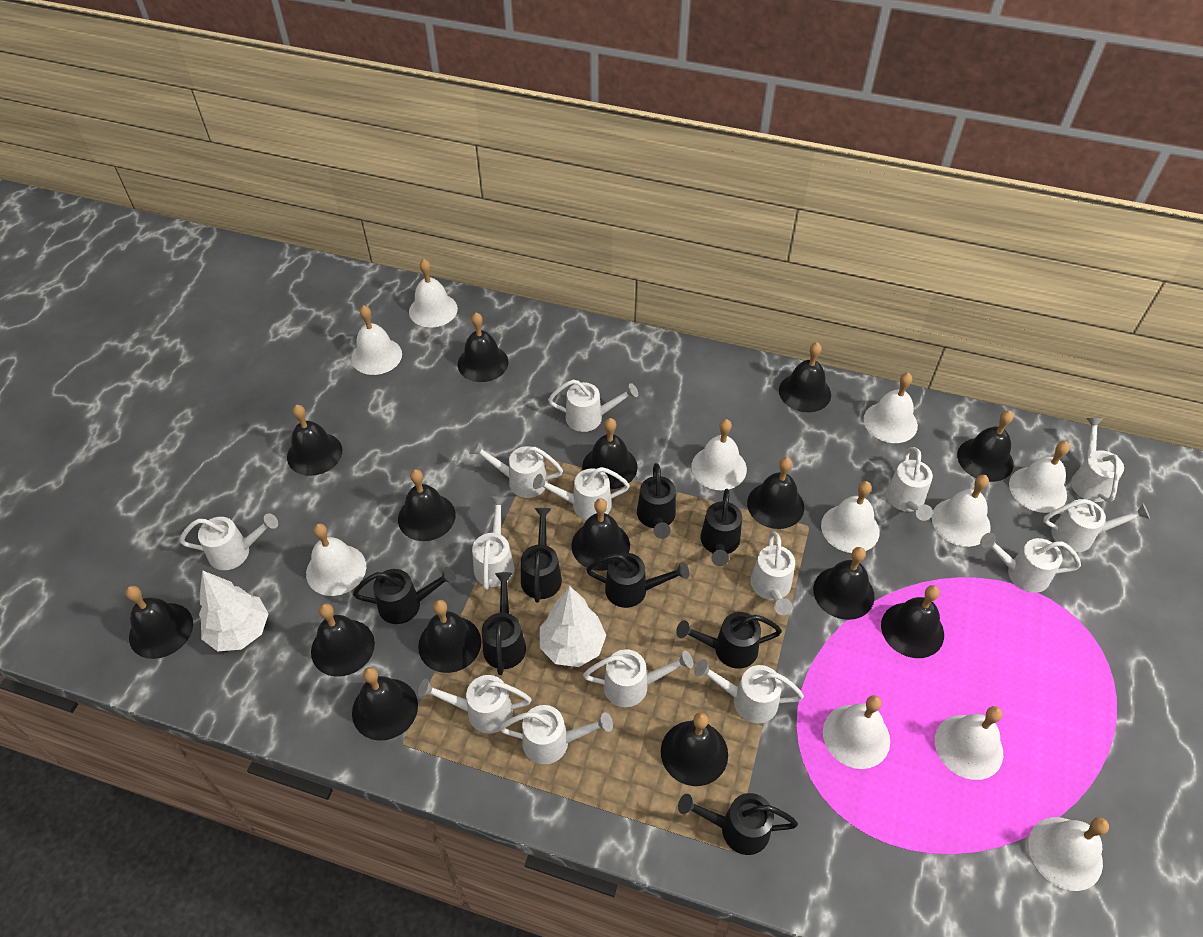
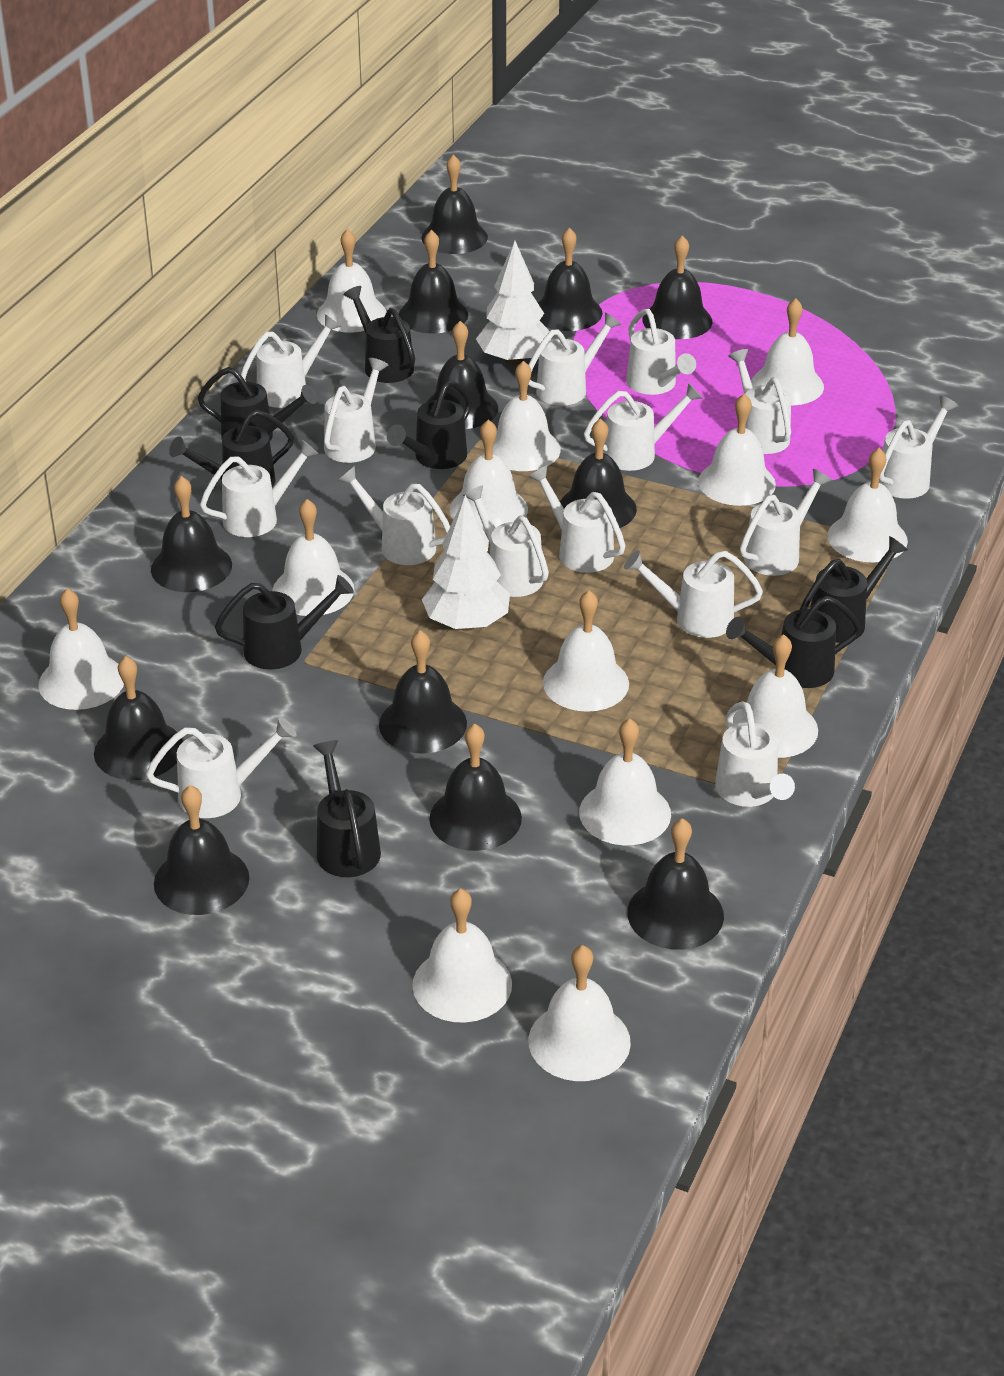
black bell: [125,586,193,659] [287,405,342,476] [311,603,375,677] [352,667,418,741] [398,469,456,541] [418,600,481,673] [458,313,508,382] [571,498,630,571] [582,418,638,489] [661,713,728,786] [747,457,804,529] [779,342,831,412] [813,547,875,620] [881,585,944,658] [957,411,1014,482] = 15 -> [94,656,183,780] [151,476,232,592] [154,785,249,915] [379,630,467,753] [399,230,468,334] [421,154,488,254] [427,321,498,429] [429,723,522,851] [538,227,602,331] [560,419,637,528] [627,818,724,950] [642,235,712,339] = 12
white bell: [306,523,366,596] [351,305,402,375] [409,259,458,328] [691,419,747,490] [821,481,880,553] [823,695,890,769] [864,373,918,443] [932,475,991,547] [935,706,1003,780] [1009,441,1070,513] [1029,817,1109,891] = 11 -> [38,588,124,710] [272,499,354,616] [317,229,386,332] [412,888,512,1023] [450,419,528,533] [492,361,561,471] [528,945,631,1081] [543,590,629,712] [579,718,671,845] [698,394,776,506] [733,634,818,758] [751,298,824,405] [827,448,908,562] = 13
white watering can: [179,513,278,570] [418,675,531,734] [469,441,563,498] [472,497,515,590] [499,705,613,764] [533,467,630,520] [548,380,638,432] [583,649,693,707] [694,659,804,723] [750,531,795,615] [886,447,933,521] [980,533,1081,593] [1043,499,1150,552] [1071,418,1124,503] = 14 -> [146,717,297,818] [200,440,319,537] [241,314,342,408] [324,358,388,463] [338,466,450,565] [463,485,549,597] [528,312,621,406] [528,465,626,573] [584,383,703,471] [624,550,763,638] [626,309,696,395] [715,701,795,807] [728,349,791,454] [740,469,832,576] [879,396,958,499] = 15

